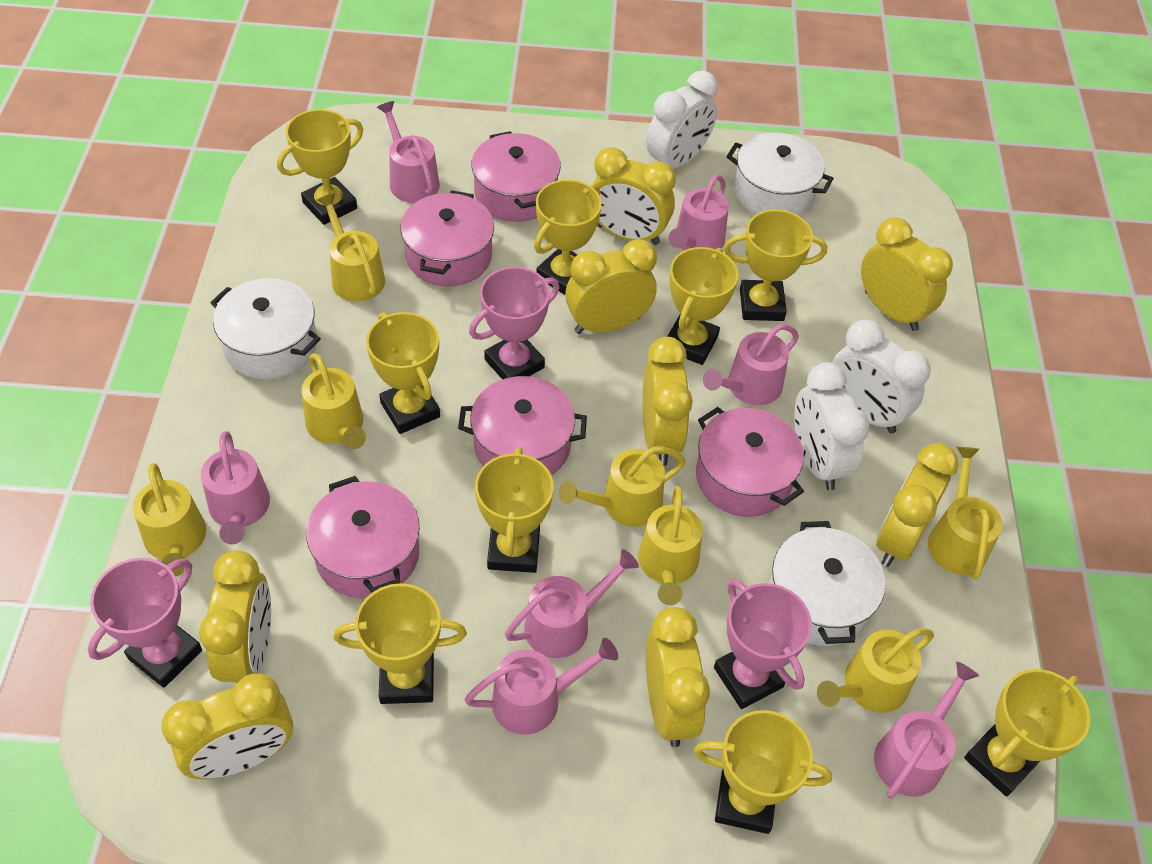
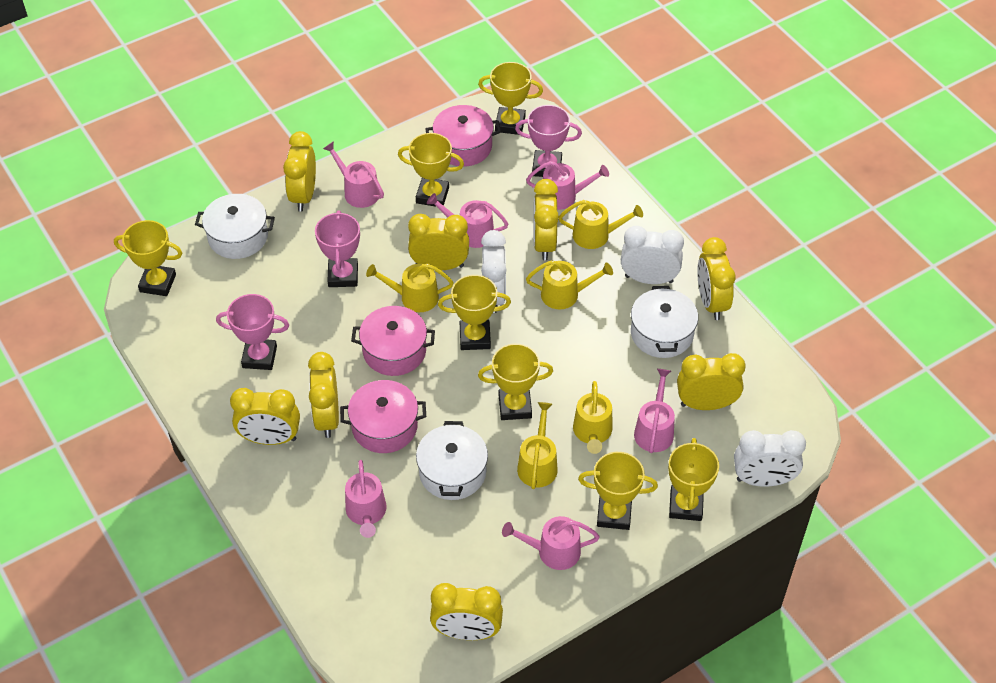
pink pot: [306,476,420,598] [401,190,494,287] [458,376,587,476] [471,131,561,222] [696,407,804,517] = 5 -> [340,380,426,453] [351,306,435,376] [425,105,501,167] = 3
pink watering can: [201,431,270,544] [377,101,440,203] [465,638,618,735] [505,549,639,658] [669,174,729,250] [703,324,799,405] [874,661,979,799] = 7 -> [323,141,384,208] [345,460,386,538] [427,193,508,248] [502,516,600,570] [526,161,609,210] [634,369,675,453] = 6
yellow trophy: [277,109,363,225] [333,583,467,704] [366,312,440,434] [475,447,554,573] [534,179,602,295] [667,247,738,365] [694,710,832,834] [724,210,827,321] [964,669,1090,796] = 9 -> [114,220,182,296] [398,133,464,207] [438,275,511,350] [478,62,543,135] [478,344,553,420] [578,452,658,530] [668,438,719,521] = 7
yellow watering can: [133,463,206,577] [302,353,366,449] [317,193,385,302] [559,446,686,527] [638,486,703,605] [817,628,934,713] [928,447,1002,580] = 7 -> [366,264,454,312] [517,402,558,489] [526,260,613,309] [559,200,643,249] [573,381,613,454] = 5

